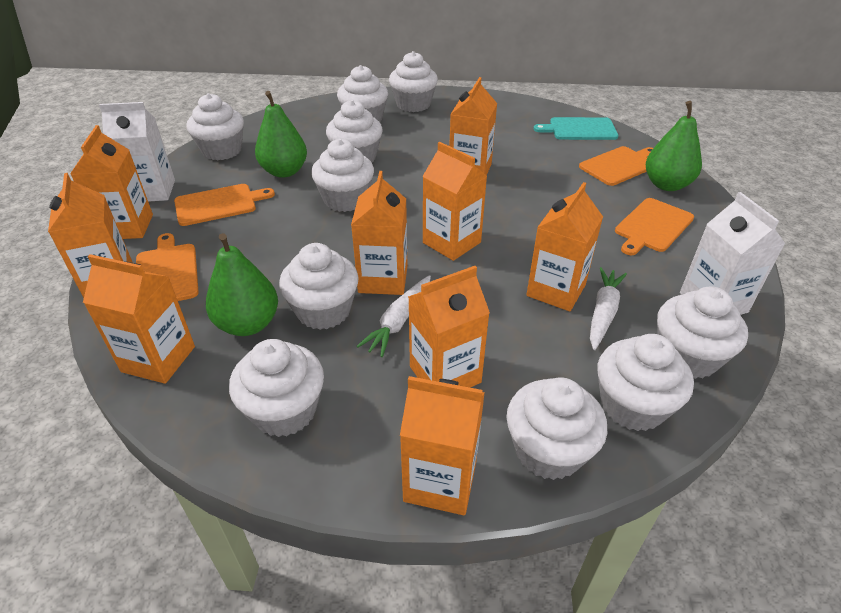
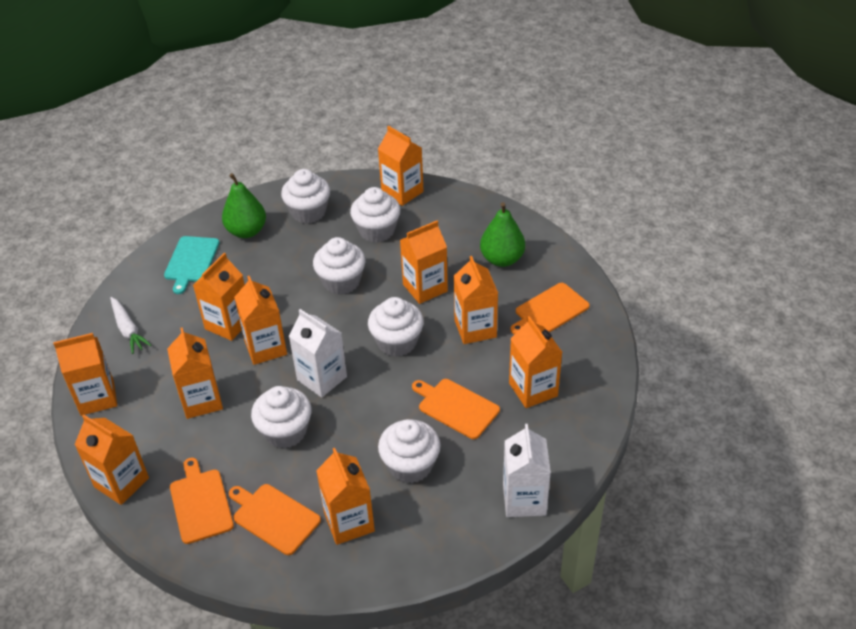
green pear: [206,233,278,336] [255,91,307,178] [646,101,702,191] = 3 -> [222,173,266,238] [480,202,525,267] = 2
orange carton: [48,173,133,298] [70,125,153,239] [83,254,195,384] [351,171,408,295] [400,376,485,515] [408,266,490,388] [422,142,487,261] [449,77,497,175] [527,182,603,311] = 9 -> [53,333,117,416] [75,415,149,505] [167,327,223,419] [193,253,245,341] [234,276,287,365] [316,448,375,545] [378,126,424,206] [400,221,448,304] [454,256,498,344] [509,316,562,408] = 10
white carrot: [357,275,431,357] [590,267,627,350] = 2 -> [110,297,151,354] = 1
white cupcake: [187,93,244,160] [229,339,324,437] [279,243,359,330] [311,139,374,212] [326,100,383,162] [337,65,388,122] [389,51,438,112] [507,377,607,480] [598,334,694,431] [657,286,748,379] = 10 -> [251,386,312,448] [281,169,330,224] [313,237,365,295] [350,187,400,243] [368,297,424,357] [378,419,441,483] = 6

